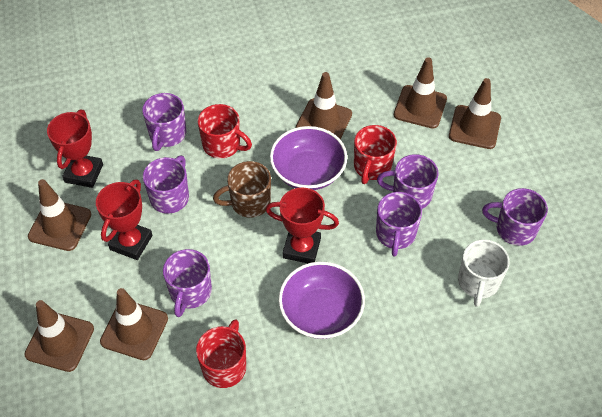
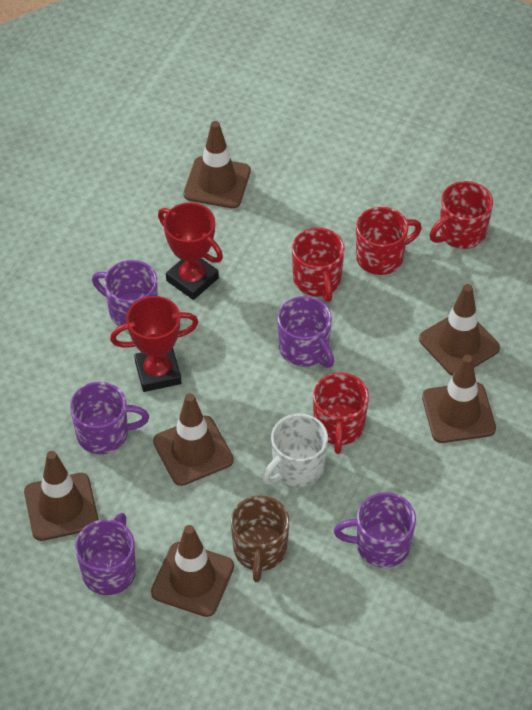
purple bowl: [270,126,347,190] [278,262,365,339] = 2 -> none = 0
purple mug: [142,93,186,151] [143,156,189,214] [163,249,212,317] [376,192,422,256] [377,154,439,209] [482,188,548,246] = 6 -> [70,382,149,454] [75,513,136,595] [92,260,158,326] [277,296,334,368] [334,492,416,568] = 5
red mug: [196,319,246,388] [198,104,252,158] [354,125,397,184] = 3 -> [292,228,345,302] [313,373,369,454] [356,207,422,275] [430,181,493,249] = 4
red trophy: [47,110,103,188] [96,180,153,260] [266,187,339,263] = 3 -> [110,296,199,392] [158,203,223,300] = 2

